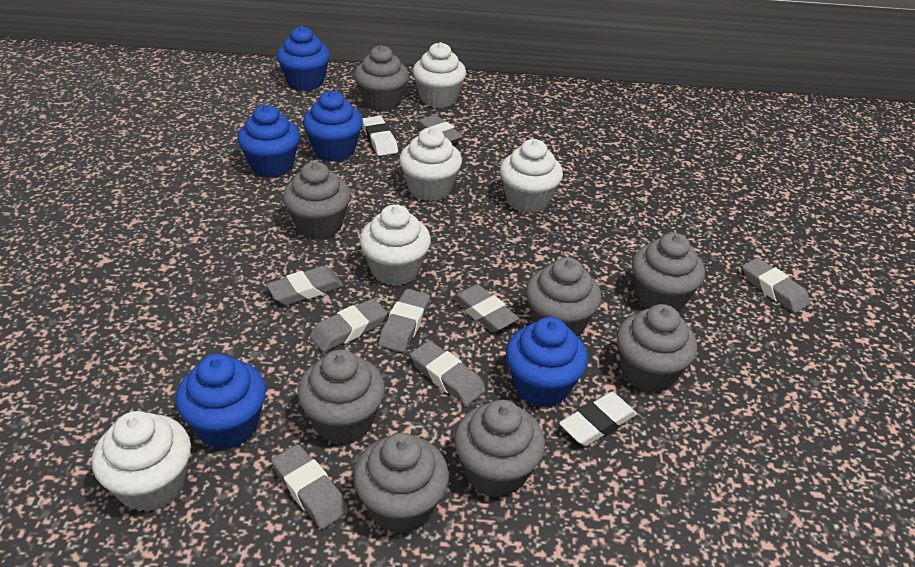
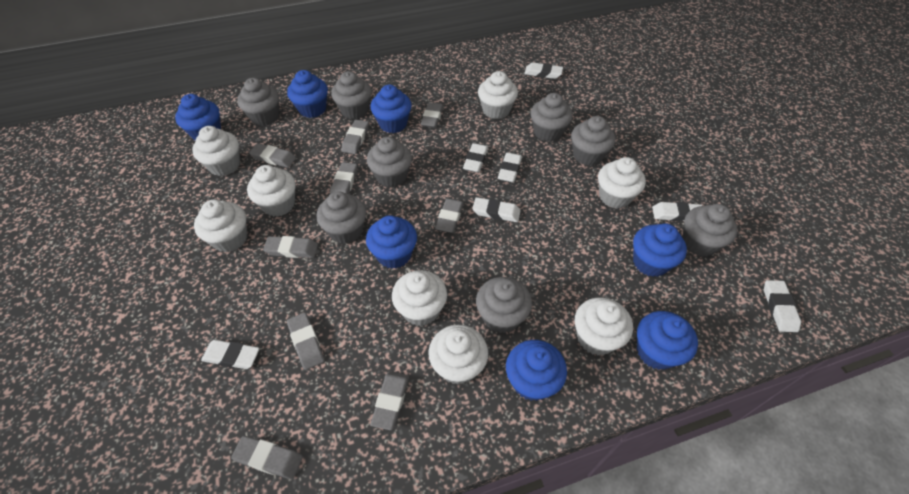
blue cupcake: [176,354,266,449] [237,105,300,178] [277,26,330,91] [303,91,363,161] [506,317,588,407] = 5 -> [175,94,221,141] [287,70,328,118] [366,215,417,269] [370,85,412,133] [506,340,567,401] [633,223,687,277] [637,311,698,370] = 7
grey eraser: [266,266,344,305] [271,444,349,529] [310,299,387,352] [378,289,430,352] [410,341,486,405] [415,115,463,143] [452,284,519,332] [742,258,810,313] = 8 -> [231,436,303,479] [249,143,296,168] [263,236,318,258] [287,313,324,370] [330,162,357,194] [342,120,369,154] [370,371,409,430] [421,102,443,128] [435,198,464,233] = 9
white cupcake: [92,411,191,512] [359,204,431,286] [399,128,462,201] [413,42,466,108] [500,139,563,213] = 5 -> [192,126,240,176] [194,199,247,252] [247,165,296,217] [392,270,447,326] [428,325,488,385] [478,71,518,119] [575,298,633,355] [598,157,646,209] = 8
white eraser: [362,116,398,156] [559,392,637,446] = 2 -> [201,340,260,369] [463,143,488,172] [472,197,521,222] [498,152,522,183] [524,62,563,79] [652,202,703,222] [764,280,801,332] = 7

